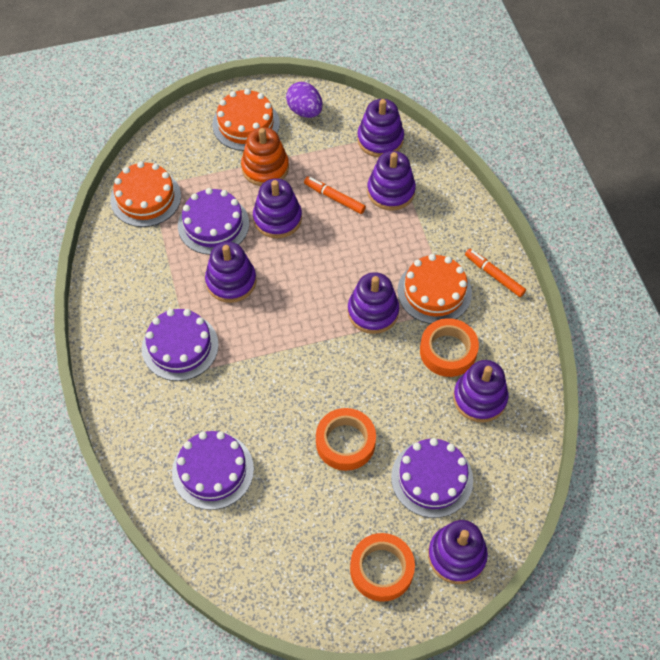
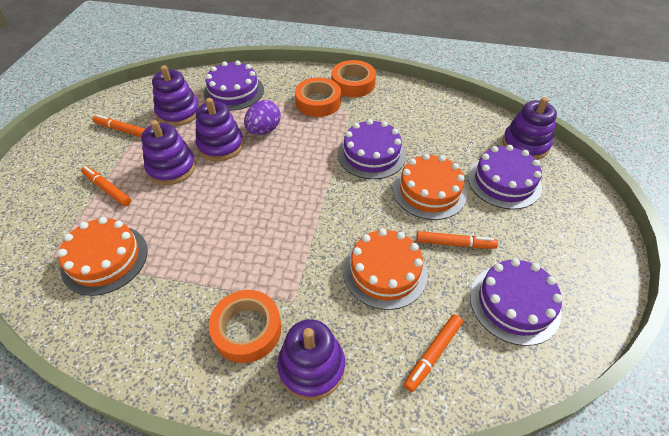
orange marker: [304,176,366,214] [465,249,526,297] = 2 -> [81,166,131,206] [92,114,145,137] [404,314,463,392] [416,231,498,249] = 4
orange stacking toy: [241,127,289,186] = 1 -> none = 0
purple stacking toy: [205,242,256,303] [253,178,302,238] [348,272,399,334] [357,99,404,157] [367,151,416,211] [428,520,488,584] [453,360,509,422] = 7 -> [141,120,196,185] [152,65,200,126] [196,98,244,161] [277,319,345,400] [502,97,557,160] = 5

